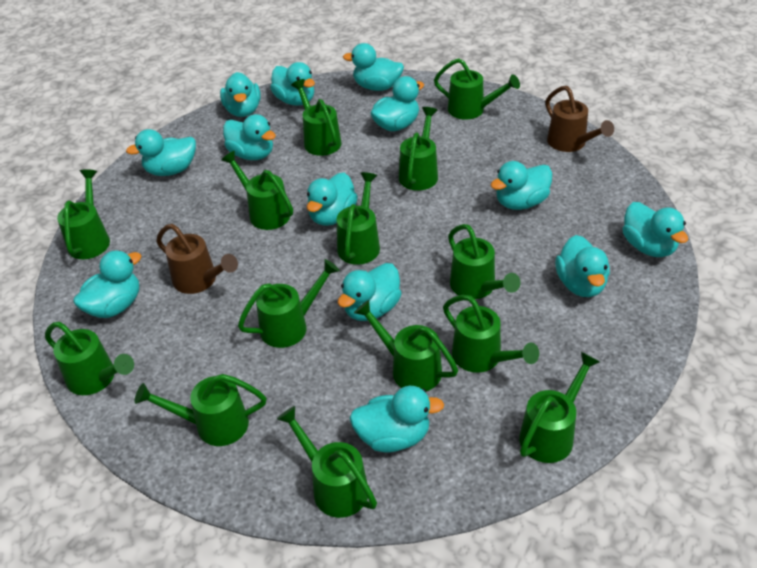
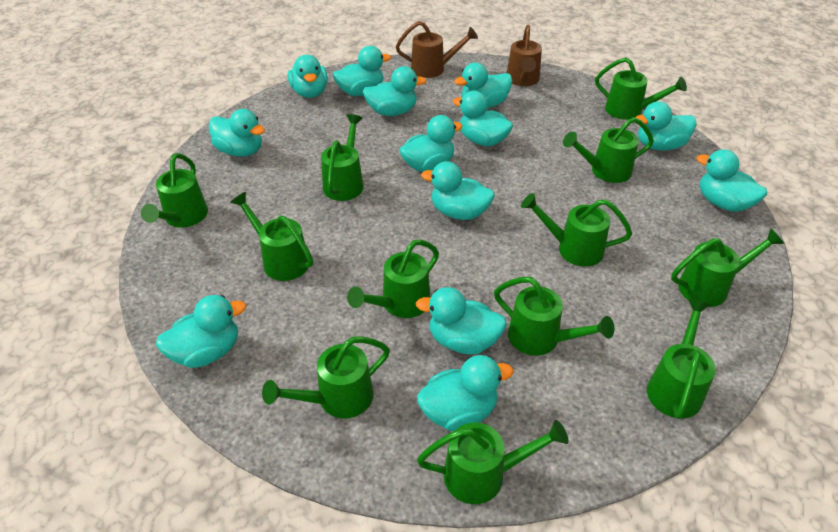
green watering can: [45,322,134,395] [57,169,110,259] [134,374,266,446] [221,151,293,230] [238,259,340,348] [277,406,377,518] [291,79,342,156] [337,172,380,265] [354,300,458,391] [399,107,438,191] [434,58,520,120] [443,295,539,373] [448,224,521,299] [519,352,600,463] = 14 -> [141,153,208,227] [230,192,313,281] [262,336,390,418] [321,114,364,201] [347,240,439,318] [417,420,568,504] [494,277,614,356] [521,193,632,267] [563,117,654,183] [595,57,687,120] [647,299,716,419] [671,228,784,307] = 12

